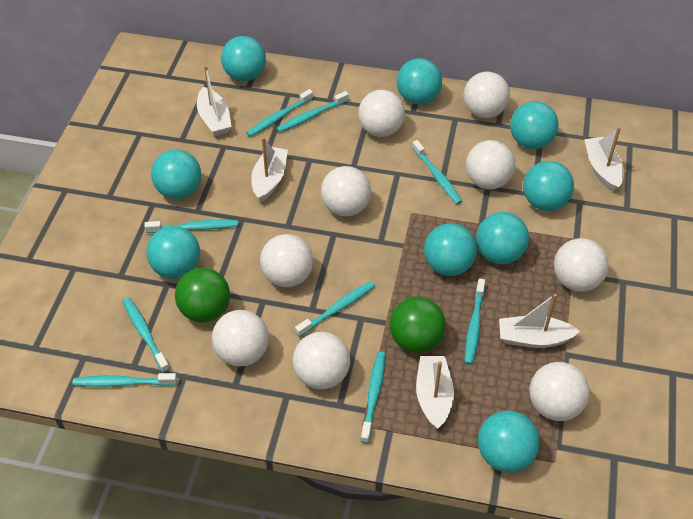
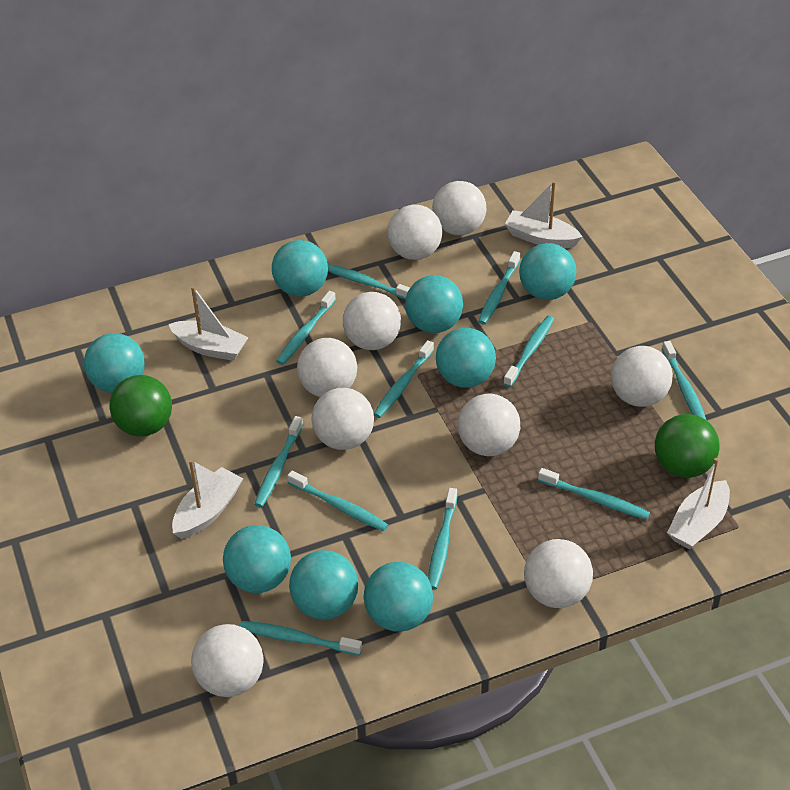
turquoise ball: [147,226,200,279] [151,150,201,199] [221,36,266,81] [397,58,442,105] [424,223,477,276] [476,212,529,264] [478,410,540,472] [510,101,559,149] [523,161,574,211] = 9 -> [84,333,145,393] [223,525,291,593] [272,240,328,297] [289,550,358,620] [364,562,433,632] [405,275,463,333] [436,328,496,388] [519,243,576,300] = 8
turquoise toothbrush: [72,373,177,387] [123,297,170,373] [144,220,238,233] [247,89,313,137] [276,91,349,133] [295,281,375,337] [361,351,386,443] [412,140,462,204] [465,278,485,365] = 9 -> [240,621,362,656] [254,416,303,507] [276,291,336,365] [287,471,388,531] [328,264,410,300] [374,340,434,418] [428,488,457,590] [478,251,520,325] [503,316,554,387] [538,468,650,520] [662,341,706,420] = 11
white boat: [197,66,232,136] [251,137,288,202] [416,356,454,429] [499,294,580,348] [584,127,624,192] = 5 -> [168,286,249,361] [172,460,243,539] [505,181,582,248] [667,458,730,550] = 4

